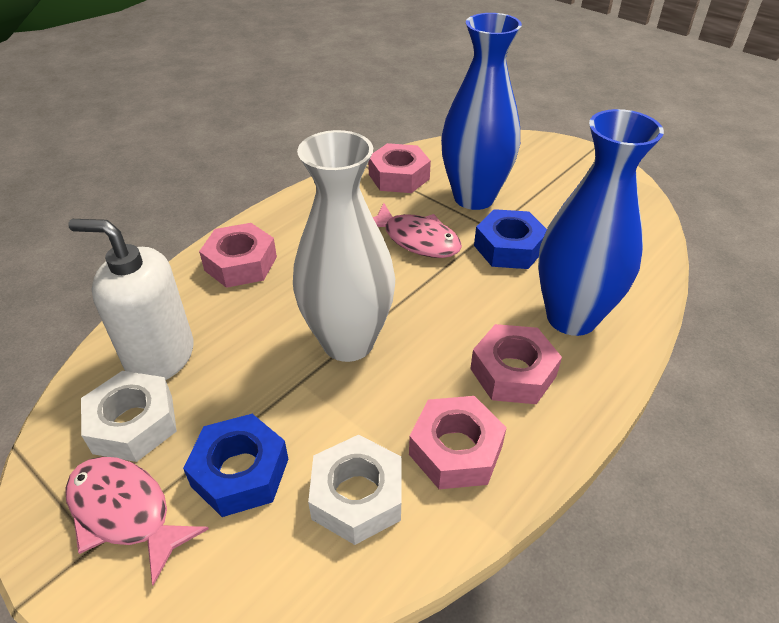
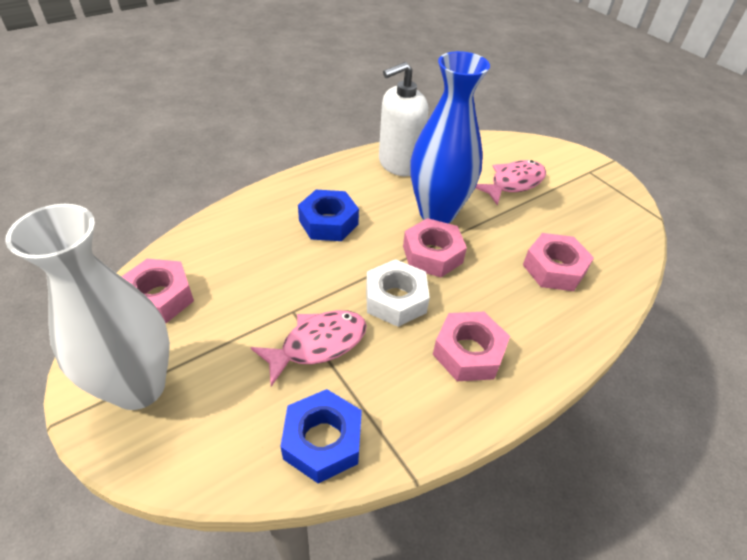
blue vase: [441,13,522,210] [538,109,664,336] = 2 -> [410,51,490,223] = 1
white nut: [81,371,177,462] [308,435,401,545] = 2 -> [366,259,430,327] = 1

